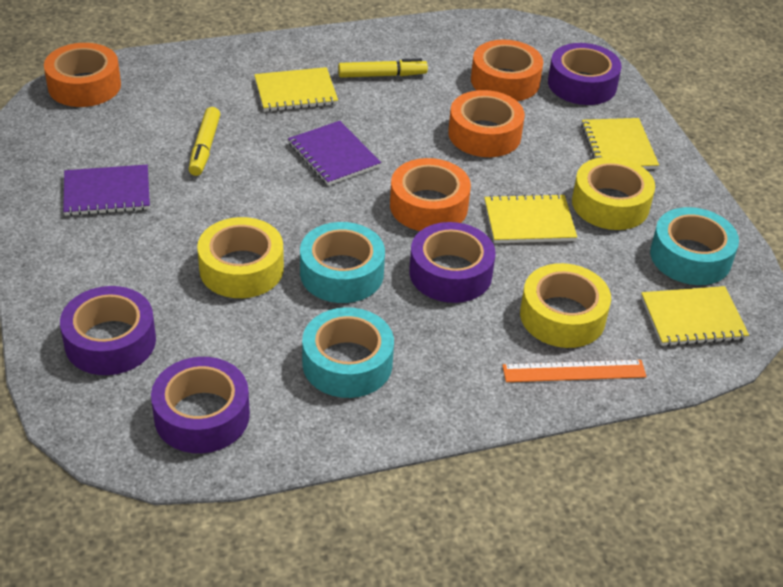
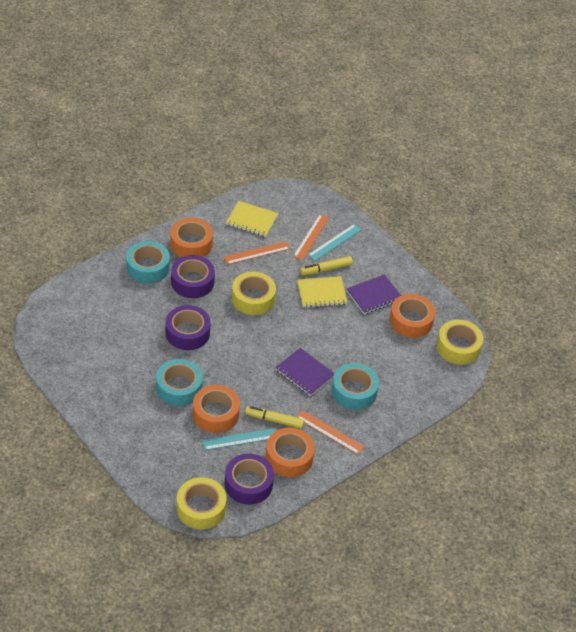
orange ruler: [502,360,647,382] = 1 -> [224,241,290,264] [293,214,329,260] [297,410,365,454] = 3
purple tape: [60,286,156,375] [151,357,250,453] [409,222,496,303] [548,43,622,105] = 4 -> [165,305,211,350] [171,255,215,298] [225,454,274,504] = 3
turquoise ruler: none = 0 -> [202,428,276,450] [308,224,362,261] = 2
yellow notebook: [254,67,338,112] [484,194,577,243] [581,118,659,169] [641,286,749,346] = 4 -> [226,201,279,237] [297,276,348,308] = 2

